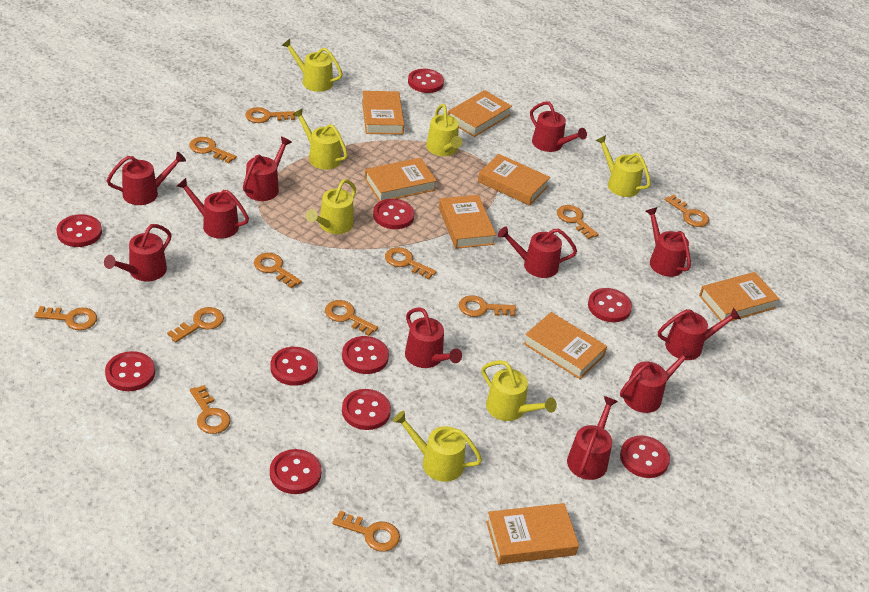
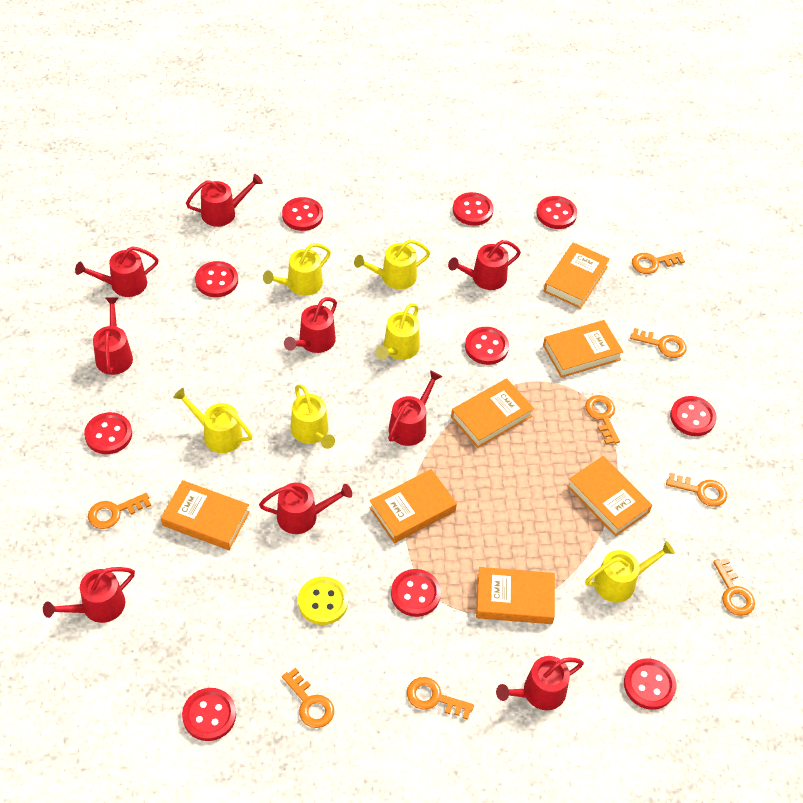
orange book: [362,91,404,134] [365,158,437,202] [439,195,496,249] [448,90,512,137] [478,154,550,206] [486,503,579,565] [523,312,607,379] [699,272,779,321] = 8 -> [161,480,250,550] [370,469,457,543] [451,378,534,448] [476,567,555,624] [543,320,623,378] [544,242,610,309] [567,456,652,537] = 7
orange key: [35,306,97,330] [167,307,224,342] [189,137,237,164] [190,385,231,434] [245,107,295,123] [254,253,302,288] [325,300,378,336] [332,511,400,552] [385,247,437,279] [459,295,516,317] [557,205,599,239] [665,194,709,227] = 12 -> [88,493,151,529] [282,668,334,728] [407,677,474,720] [585,395,620,444] [630,328,687,358] [632,252,685,274] [666,473,727,507] [713,558,755,616] = 8
red watering can: [104,224,172,282] [106,152,186,205] [177,178,249,239] [243,137,292,201] [405,307,462,368] [498,227,577,278] [530,101,587,152] [567,396,618,480] [620,347,693,413] [646,207,691,277] [658,308,741,360] = 11 -> [43,567,135,623] [75,246,159,297] [93,297,133,375] [186,174,263,227] [259,483,352,534] [284,297,337,353] [388,370,442,446] [448,240,521,290] [496,656,584,710] = 9
yellow button: none = 0 -> [298,577,348,625] = 1
yellow watering can: [281,39,343,92] [292,108,348,170] [306,179,356,234] [393,411,482,482] [426,104,463,156] [482,360,557,421] [595,135,651,197] = 7 -> [173,388,252,453] [263,243,331,296] [291,384,335,449] [354,240,431,289] [375,303,420,360] [585,541,675,602] = 6

